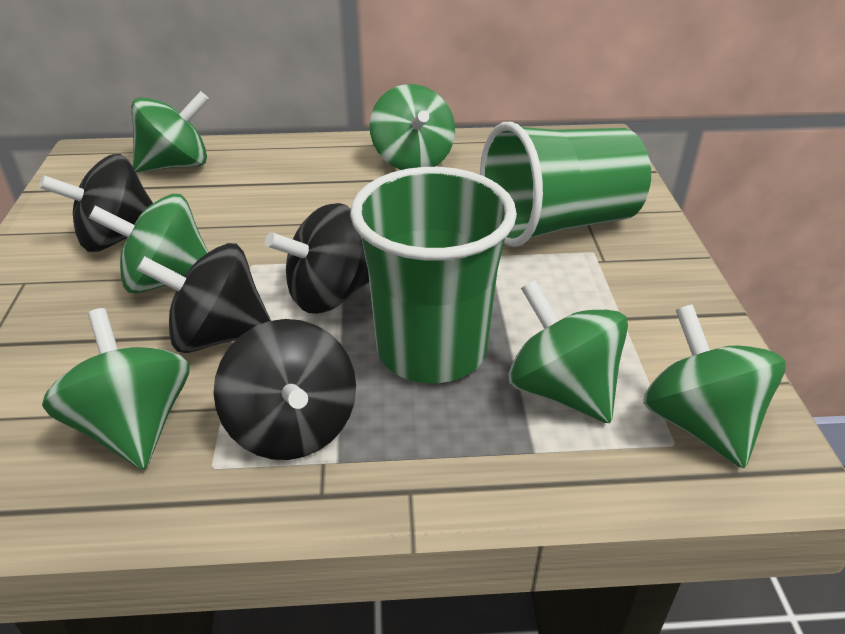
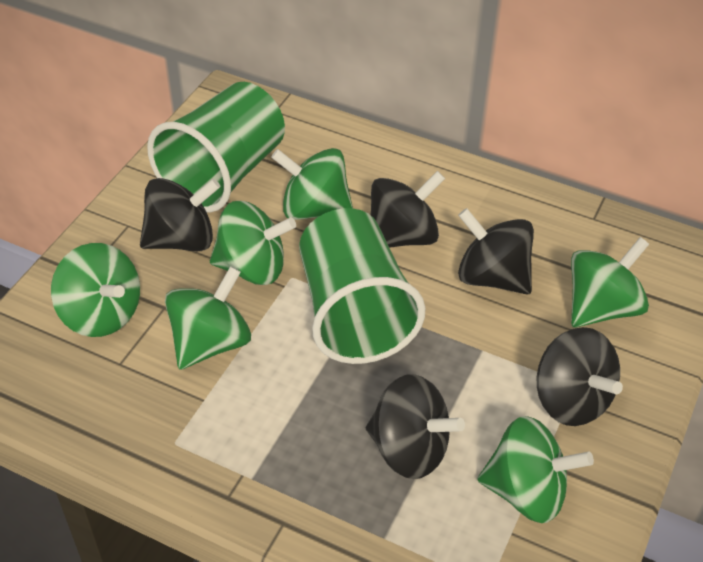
black spinning top: [39,154,153,252] [137,243,271,353] [214,319,356,460] [265,203,369,314] = 4 -> [140,178,220,251] [366,374,465,479] [371,171,445,248] [458,208,534,295] [537,327,623,426] = 5

